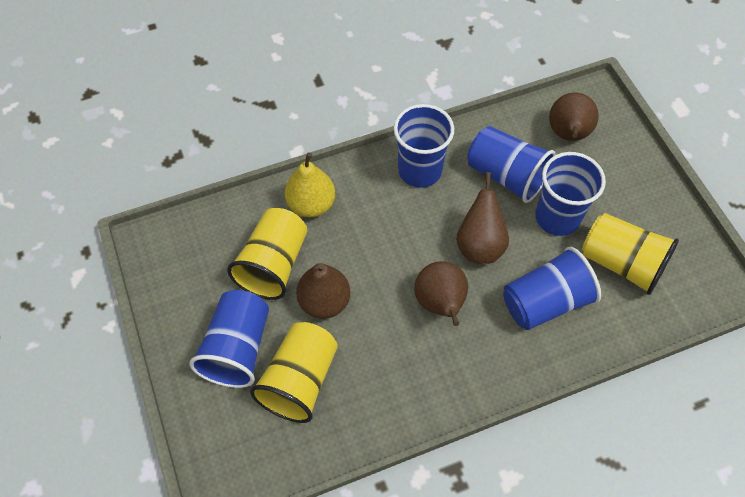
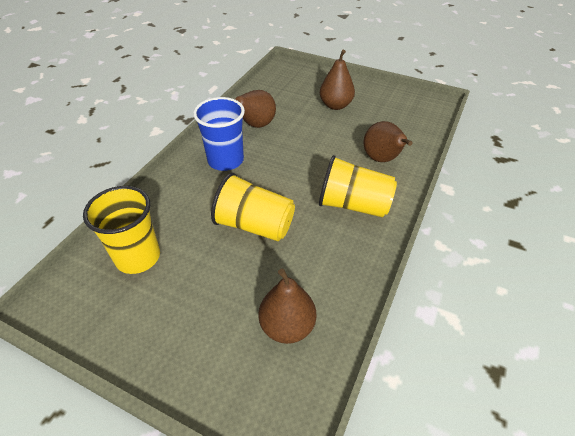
blue cup: [189,290,269,388] [394,104,454,188] [467,126,556,203] [503,247,601,330] [535,152,606,236] = 5 -> [193,97,245,171] = 1
yellow pear: [285,153,335,217] = 1 -> none = 0

